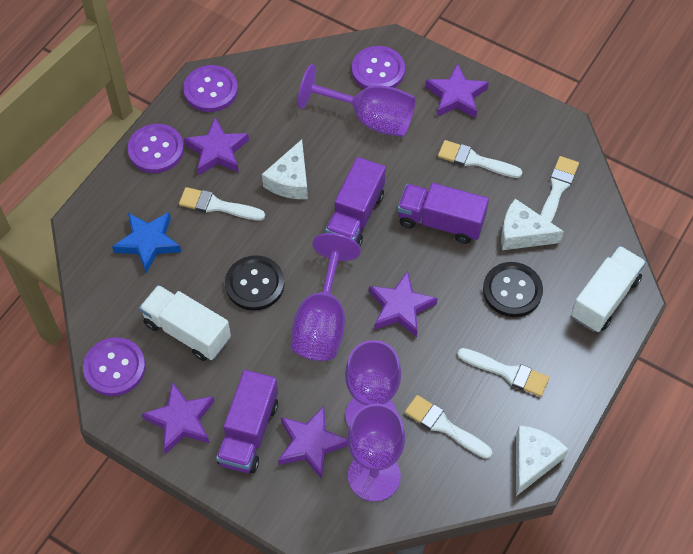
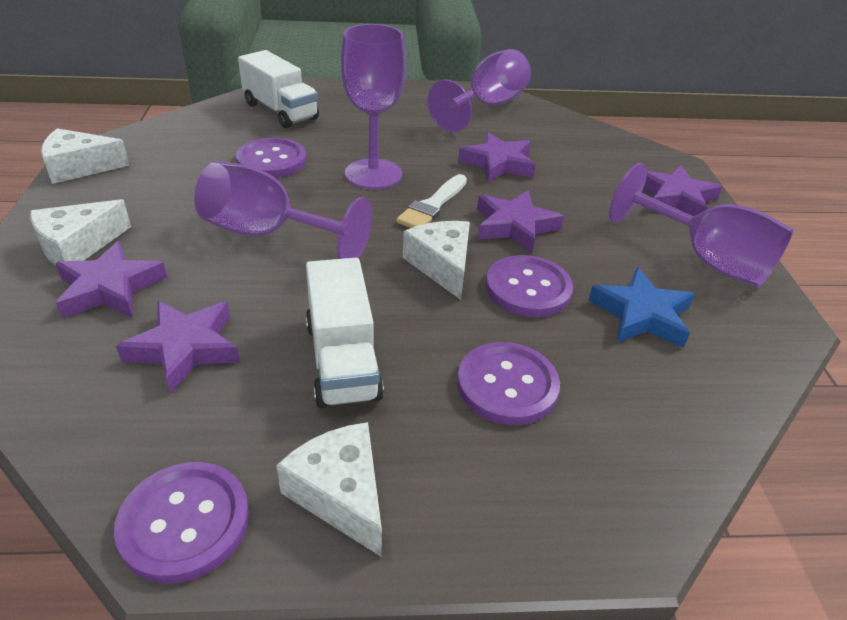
black button: [225,255,285,311] [483,262,543,317] = 2 -> none = 0
purple truck: [216,370,278,473] [325,157,386,246] [398,183,489,244] = 3 -> none = 0
white brush: [179,187,265,220] [405,395,492,459] [438,140,522,178] [457,348,549,397] [540,156,579,222] = 5 -> [396,174,467,228] = 1
white cheese: [262,139,308,199] [501,199,564,250] [516,425,569,496] = 3 -> [30,199,131,265] [41,128,130,184] [276,422,382,556] [403,221,470,300] = 4

